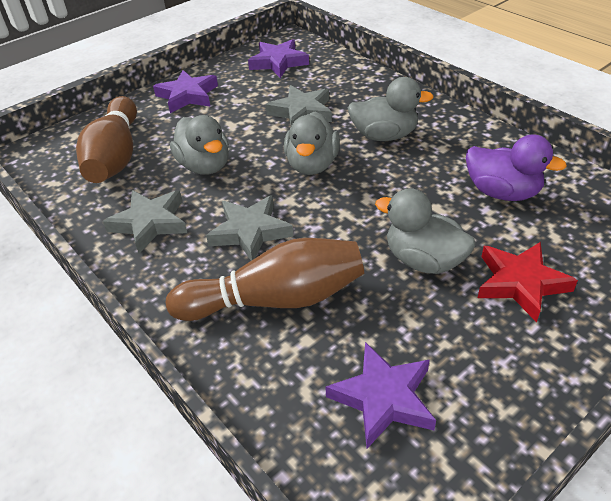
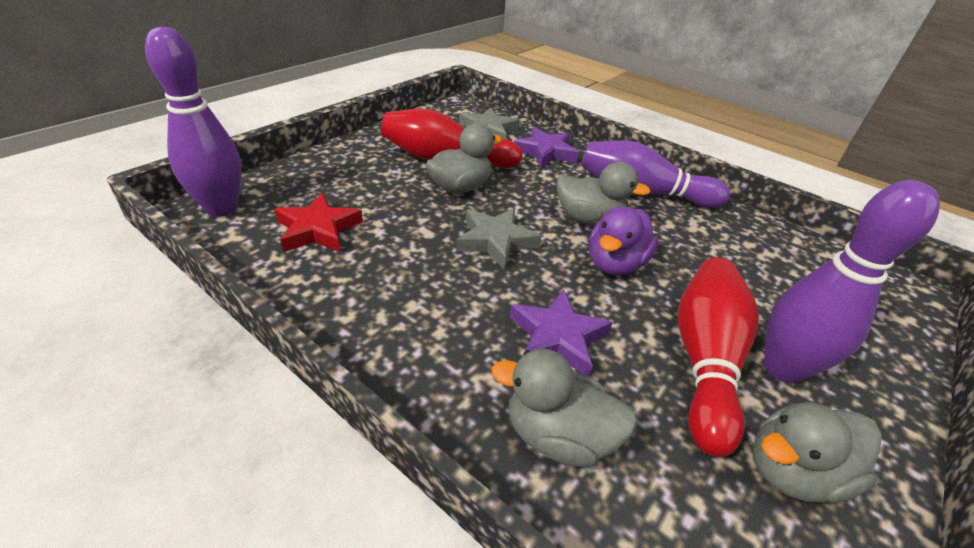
brown bowling pin: [76,96,137,183] [166,238,364,321] = 2 -> none = 0
grey star: [103,190,187,253] [206,195,294,261] [266,85,332,126] = 3 -> [456,208,541,269] [459,107,519,139] = 2
purple bowling pin: none = 0 -> [145,27,242,217] [581,140,730,208] [764,180,940,383] = 3
purple star: [153,70,218,113] [248,39,309,78] [325,342,436,449] = 3 -> [510,289,613,377] [514,127,579,168] = 2
red bowling pin: none = 0 -> [381,109,522,168] [677,257,759,457] = 2

